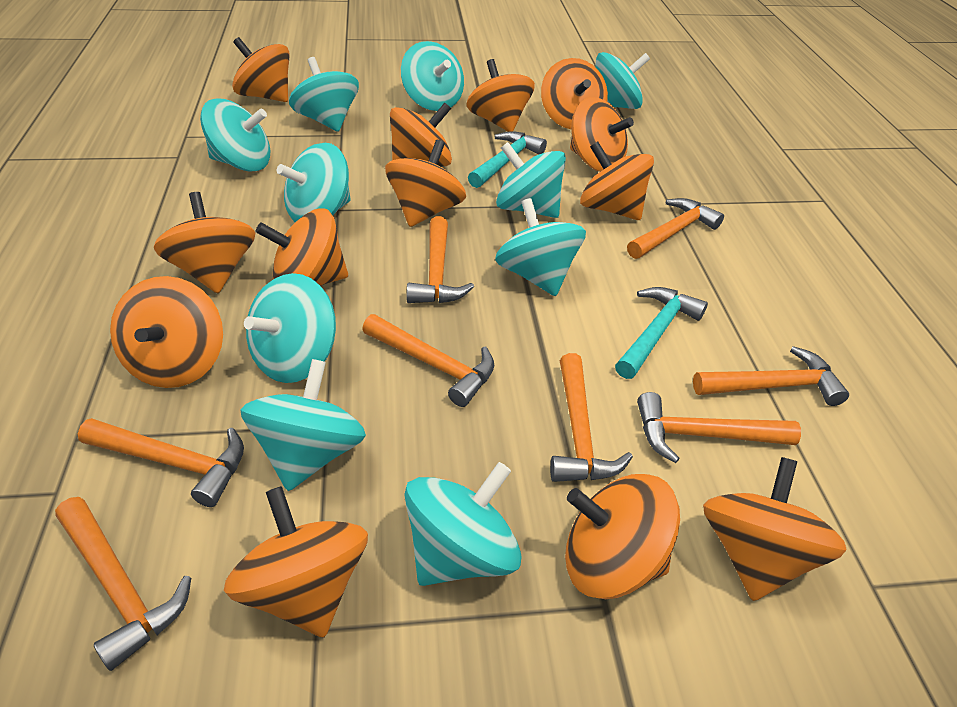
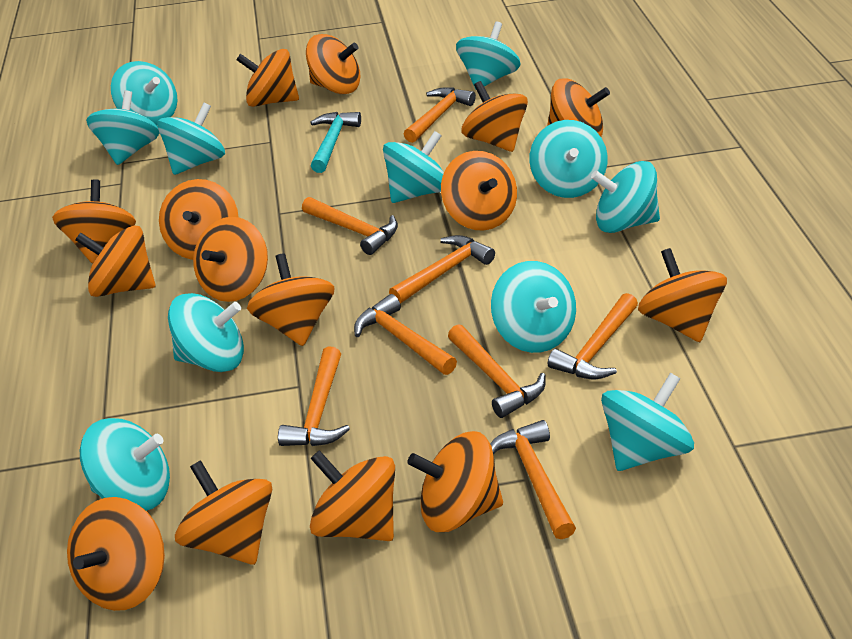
orange spinning top: [110,276,223,388] [154,192,255,293] [224,486,368,638] [232,37,289,102] [256,208,348,285] [385,140,466,227] [390,103,452,167] [466,59,535,132] [541,58,608,129] [565,474,680,599] [570,97,634,172] [580,141,654,220] [703,457,847,601] = 13 -> [52,179,136,264] [67,497,165,611] [75,226,155,297] [159,179,238,260] [175,460,272,565] [193,217,268,302] [236,49,299,107] [247,253,335,346] [306,34,360,94] [310,450,395,541] [407,431,503,532] [441,151,517,230] [461,81,528,152] [547,78,610,137] [638,248,727,342] = 15
turquoise hammer: [468,131,547,188] [615,287,708,379] = 2 -> [310,112,361,173] = 1
turquoise spinning top: [200,98,270,172] [240,359,366,491] [244,273,336,383] [277,143,351,222] [289,57,359,132] [401,41,464,111] [404,462,521,586] [495,198,586,296] [496,142,566,218] [595,52,650,109] = 10 -> [80,418,170,511] [86,90,159,165] [111,61,177,126] [157,103,225,175] [168,293,244,372] [383,131,444,203] [456,22,520,89] [491,261,576,353] [530,120,608,198] [591,161,660,233] [601,373,694,471] = 11

